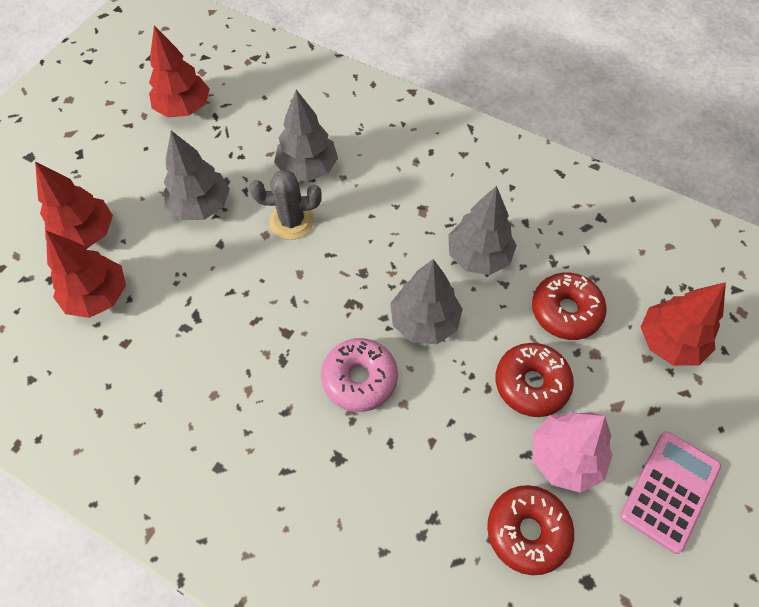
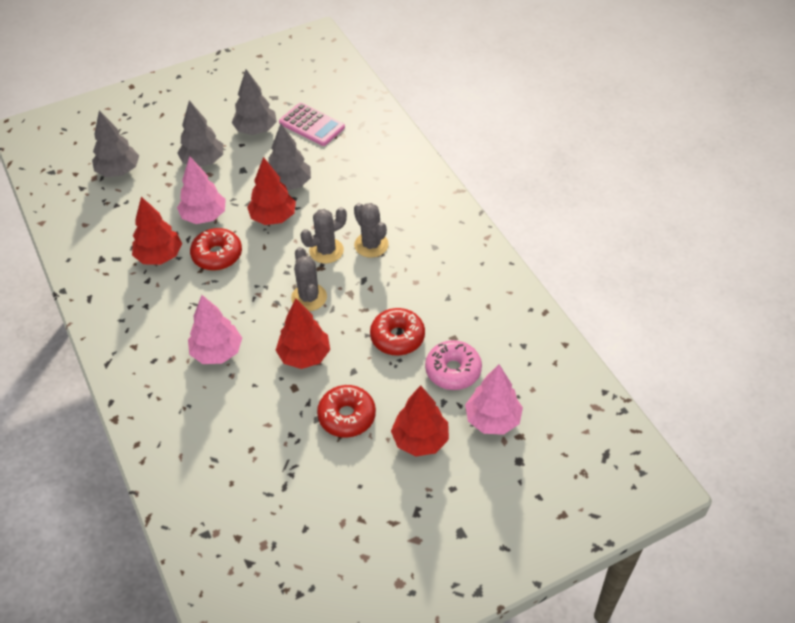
grey cactus: [249,170,322,240] = 1 -> [291,247,327,311] [301,207,347,264] [354,203,389,258] = 3
pink tree: [533,412,613,493] = 1 -> [177,156,226,224] [188,295,242,364] [465,364,523,435] = 3

